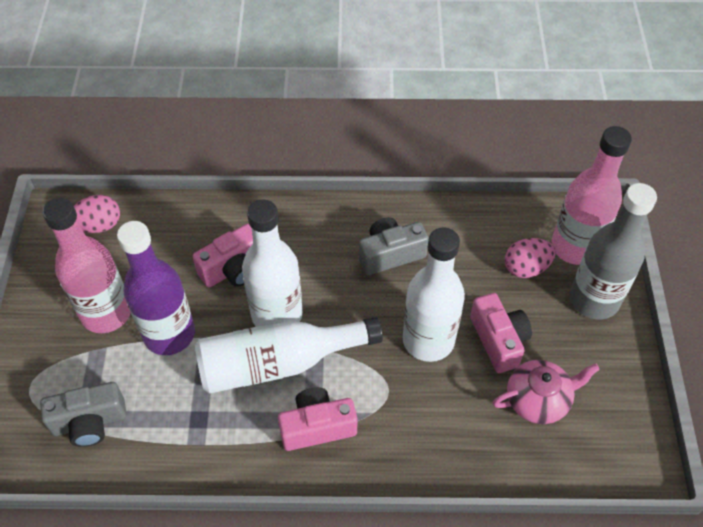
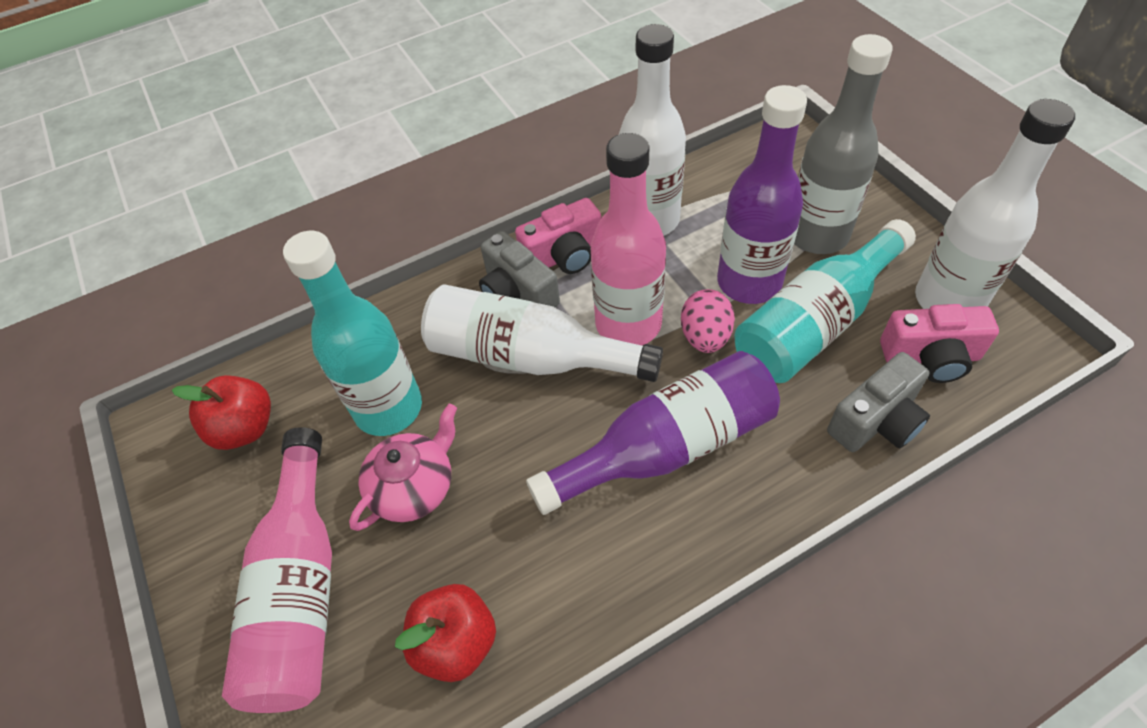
pink camera: [192,223,253,287] [278,387,357,451] [470,293,532,373] = 3 -> [515,198,601,274] [880,304,999,383] = 2
pink egg: [74,195,120,233] [505,238,556,278] = 2 -> [681,289,735,353] = 1
purple bottle: [117,221,195,355] = 1 -> [526,351,780,515] [717,85,807,304] = 2
red apple: none = 0 -> [172,375,271,450] [395,584,496,682] = 2
turquoise bottle: none = 0 -> [283,231,422,436] [734,219,916,383] = 2

